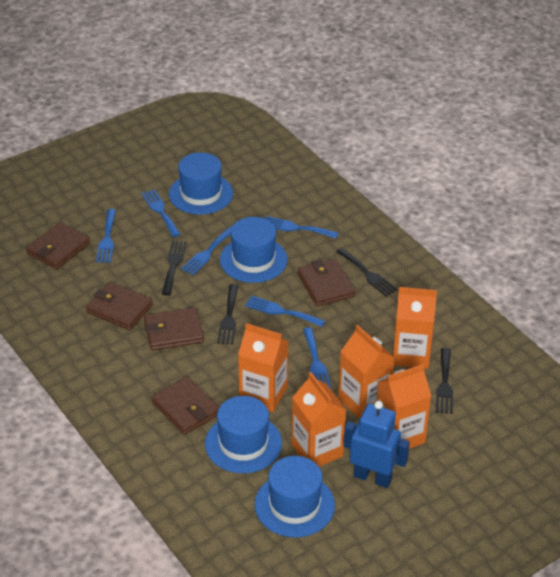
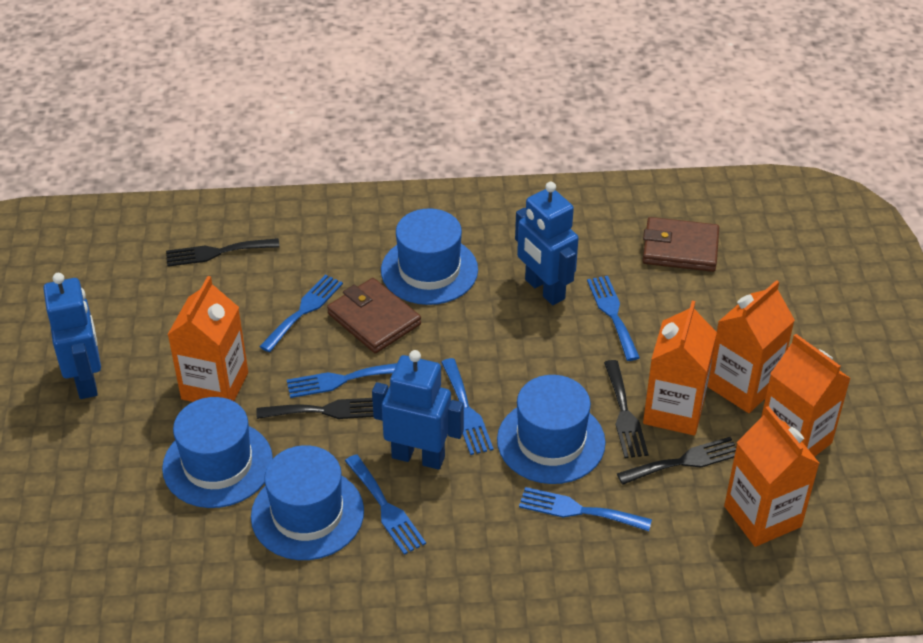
blue robot: [344,401,410,488] = 1 -> [43,273,101,399] [372,350,464,470] [515,182,579,305] = 3
brown wallet: [26,222,90,270] [86,282,153,330] [144,307,204,350] [151,376,220,435] [297,259,355,306] = 5 -> [327,278,421,353] [643,217,719,272] = 2

